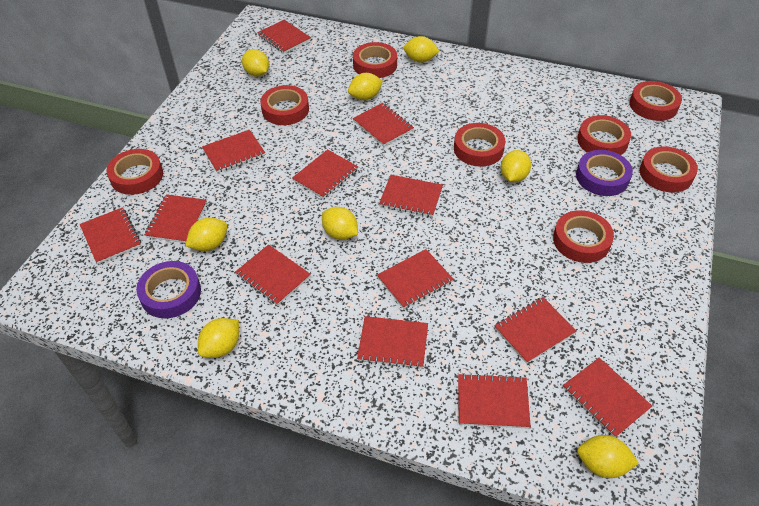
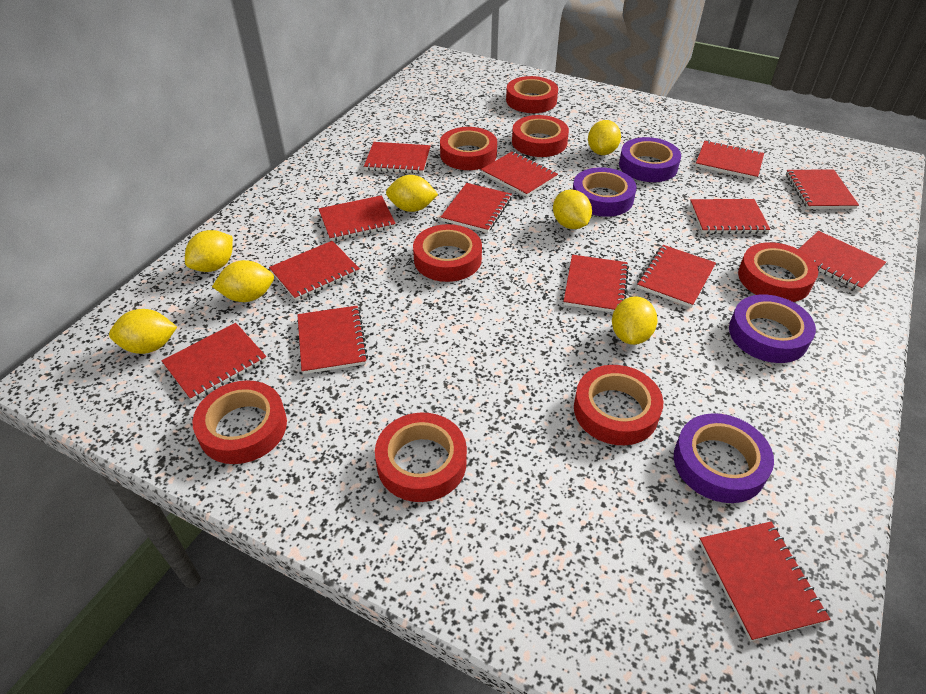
purple tape: [136,261,201,318] [576,150,633,196] = 2 -> [573,167,637,217] [619,137,681,182] [674,413,774,503] [729,294,816,363] = 4
red notebook: [80,207,141,264] [145,194,207,243] [202,130,265,173] [235,244,311,305] [257,20,311,53] [292,149,358,199] [353,103,414,146] [357,316,428,369] [377,249,454,309] [379,175,443,217] [458,373,531,429] [494,297,577,364] [563,358,652,438] = 13 -> [161,323,267,401] [269,241,360,301] [297,306,368,374] [319,195,396,241] [364,142,431,174] [441,183,512,233] [481,151,558,197] [563,255,629,313] [637,245,716,308] [690,199,770,234] [696,140,764,180] [699,522,830,642] [786,169,859,209] [799,231,886,291] = 14
yellow lemon: [185,218,227,251] [198,318,239,358] [242,49,269,77] [322,207,358,240] [348,73,383,100] [403,36,440,63] [501,150,531,182] [577,435,639,478] = 8 -> [109,309,177,354] [185,230,233,272] [212,260,274,302] [386,175,438,212] [553,189,592,229] [588,120,621,155] [612,296,657,345] = 7

